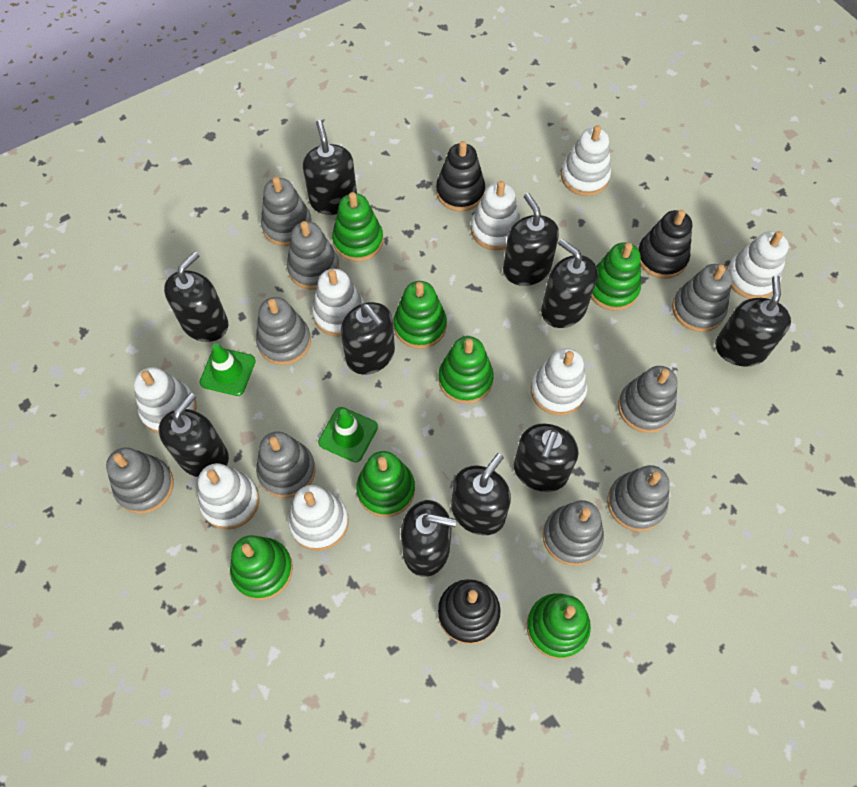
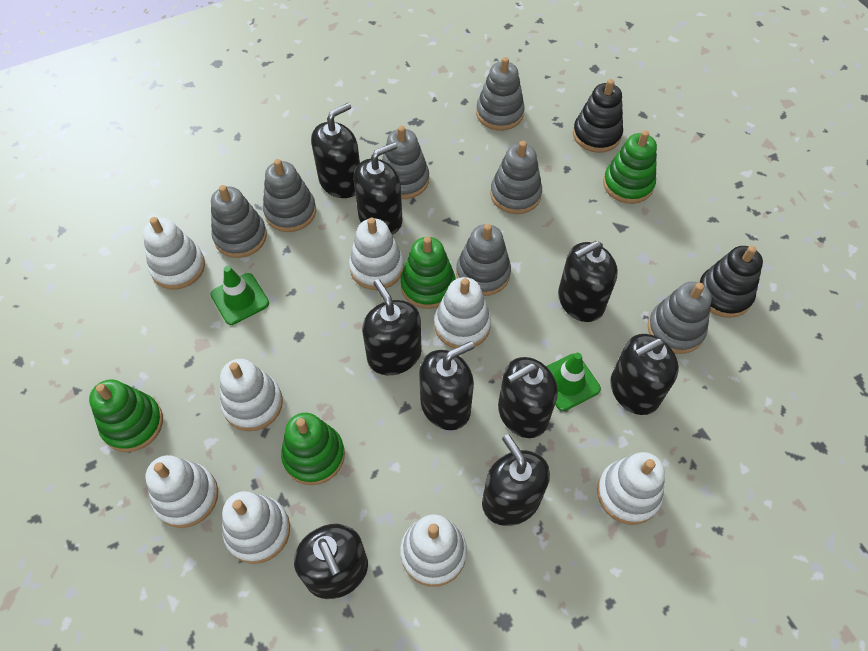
black soap dispenser: [159,393,229,477] [164,251,228,342] [303,120,357,215] [341,302,395,375] [401,500,456,577] [451,453,511,535] [503,193,559,286] [514,423,579,492] [541,239,598,328] [715,276,791,367] = 10 -> [294,524,368,599] [311,103,360,198] [353,142,403,235] [362,279,422,375] [419,341,474,430] [482,434,550,526] [498,357,558,438] [558,241,618,322] [610,334,679,415] = 9
black stacking toy: [436,141,485,212] [438,579,500,644] [638,210,692,279] = 3 -> [573,79,623,153] [698,246,763,318] = 2
green stacking toy: [230,535,293,600] [332,192,383,262] [356,451,415,517] [393,281,447,349] [438,336,494,404] [527,593,591,659] [591,243,641,311] = 7 -> [89,379,163,452] [281,413,345,485] [401,237,455,309] [603,130,657,204] = 4
grey stacking toy: [106,447,174,514] [256,297,311,365] [256,431,316,498] [261,177,312,246] [287,221,339,290] [543,500,604,566] [607,465,670,531] [618,366,678,433] [672,264,732,332] = 9 -> [211,185,267,258] [263,159,316,232] [382,126,429,199] [456,224,511,296] [476,57,525,131] [490,141,542,214] [648,282,712,354] = 7

